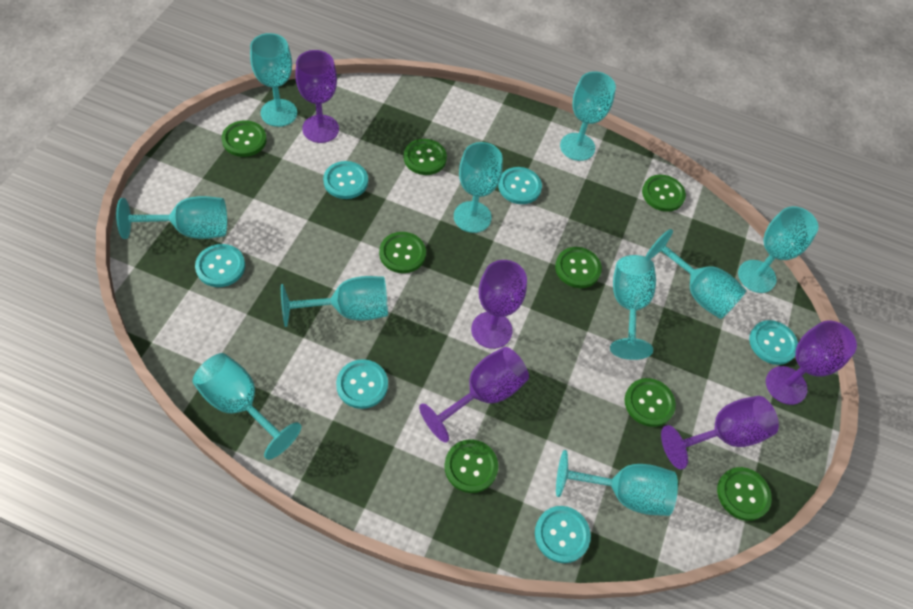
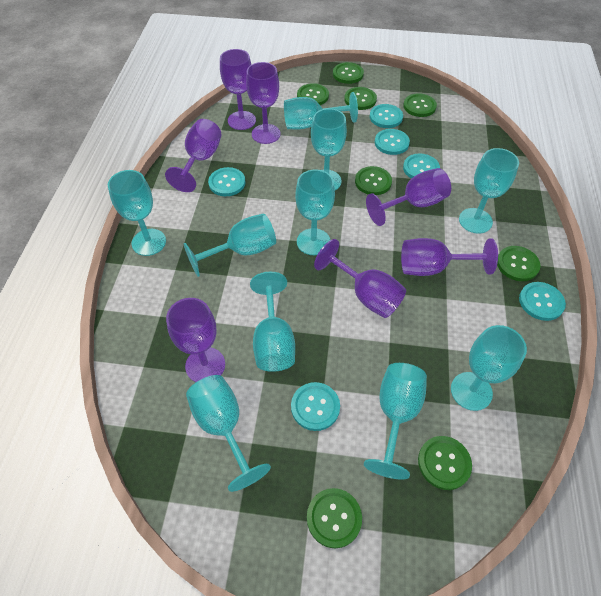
purple goblet: [295,50,339,143] [419,347,529,443] [471,260,527,349] [661,396,779,469] [766,320,857,405] = 5 -> [165,119,222,192] [166,298,225,382] [220,49,256,130] [246,62,281,144] [314,239,406,318] [366,168,451,226] [401,238,498,276] = 7

